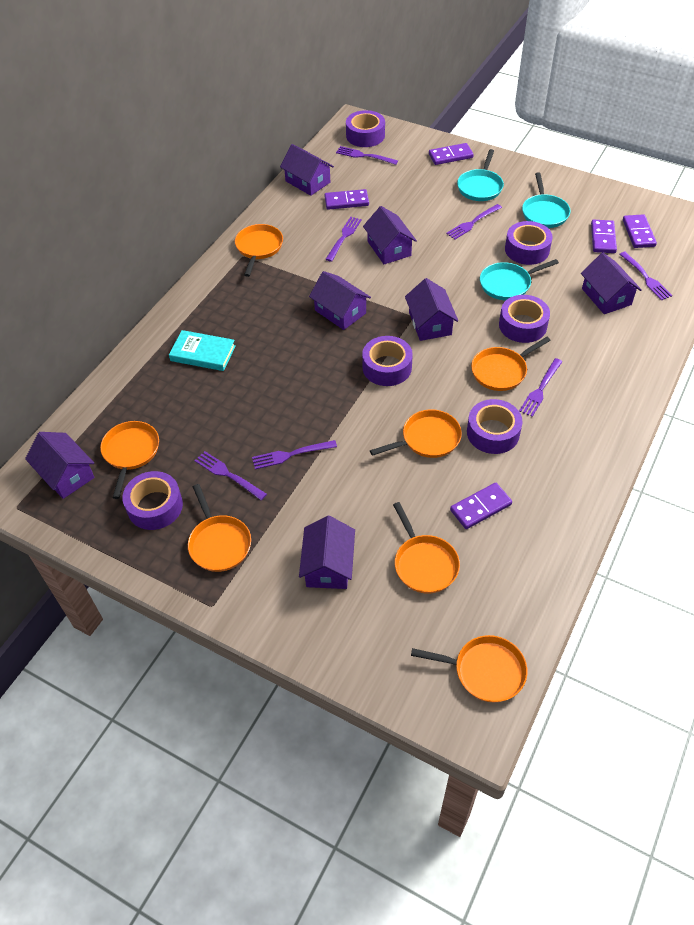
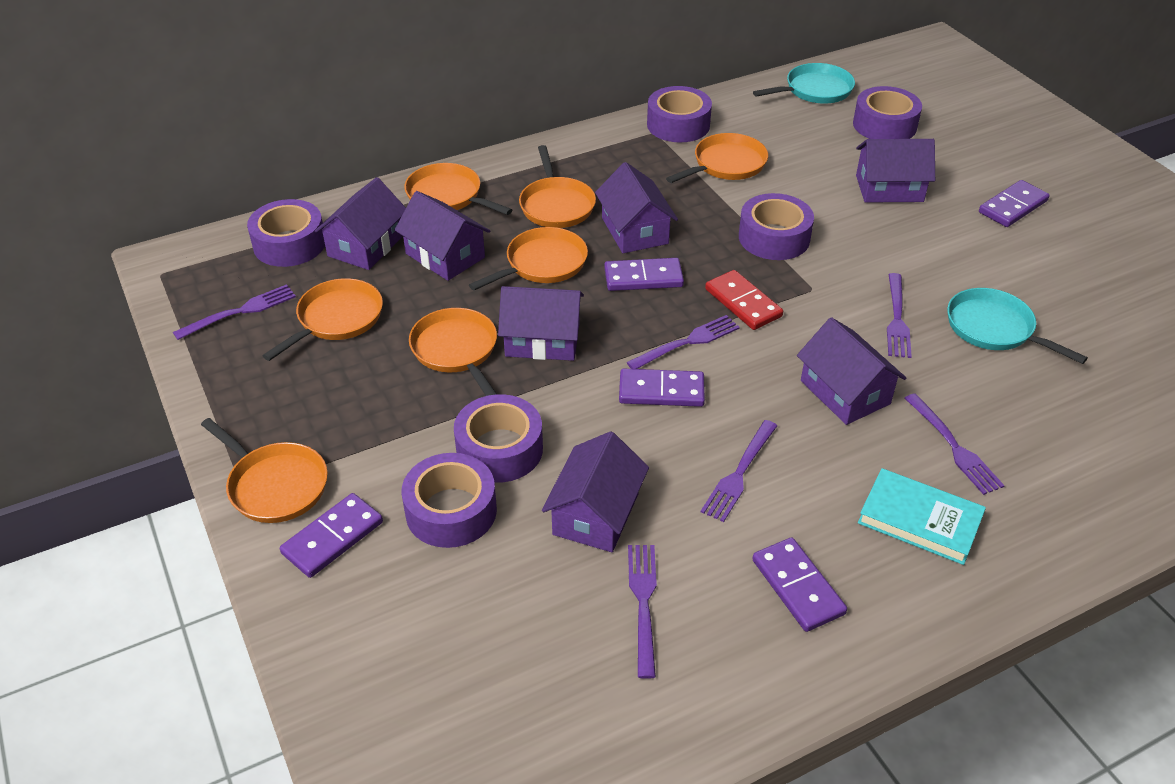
purple fork: [195,451,267,500] [252,440,337,469] [326,217,362,262] [336,146,398,165] [446,204,502,239] [519,358,562,417] [620,252,673,300] = 7 -> [173,284,296,340] [626,315,740,369] [628,545,657,679] [701,420,777,522] [887,273,912,358] [905,393,1005,495] = 6
red domino: none = 0 -> [705,270,783,330] = 1
turquoise pan: [457,149,504,201] [480,259,559,300] [522,172,570,228] = 3 -> [753,63,855,103] [947,288,1088,364] = 2

